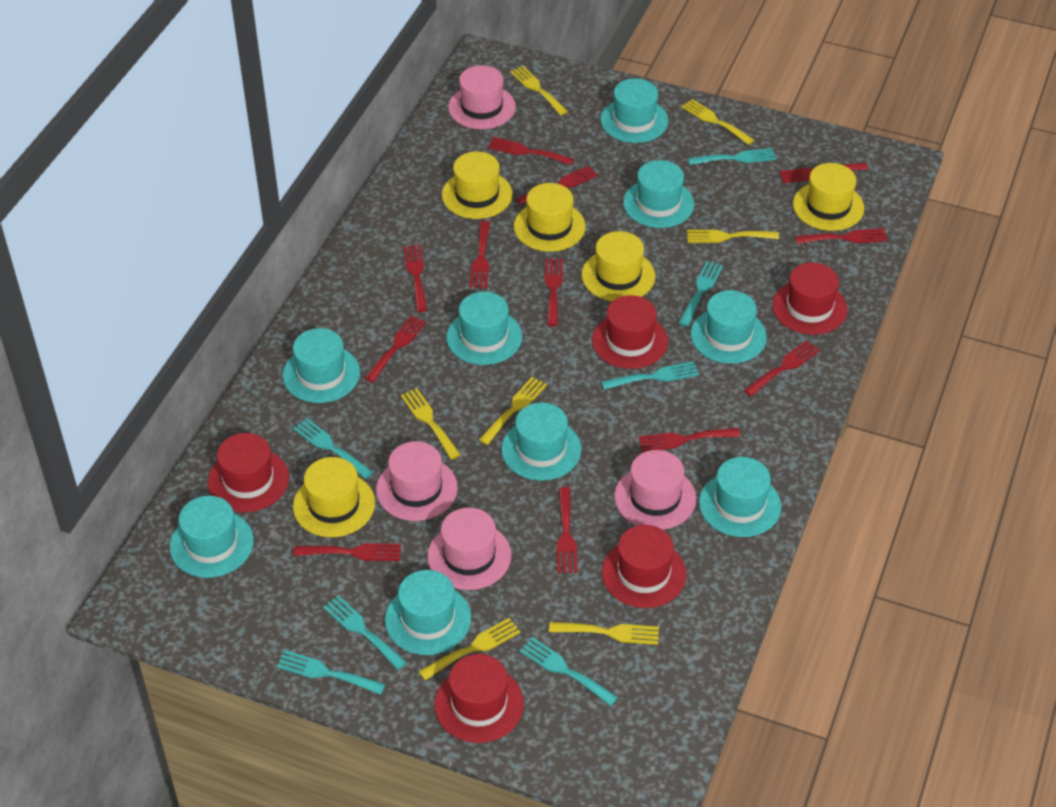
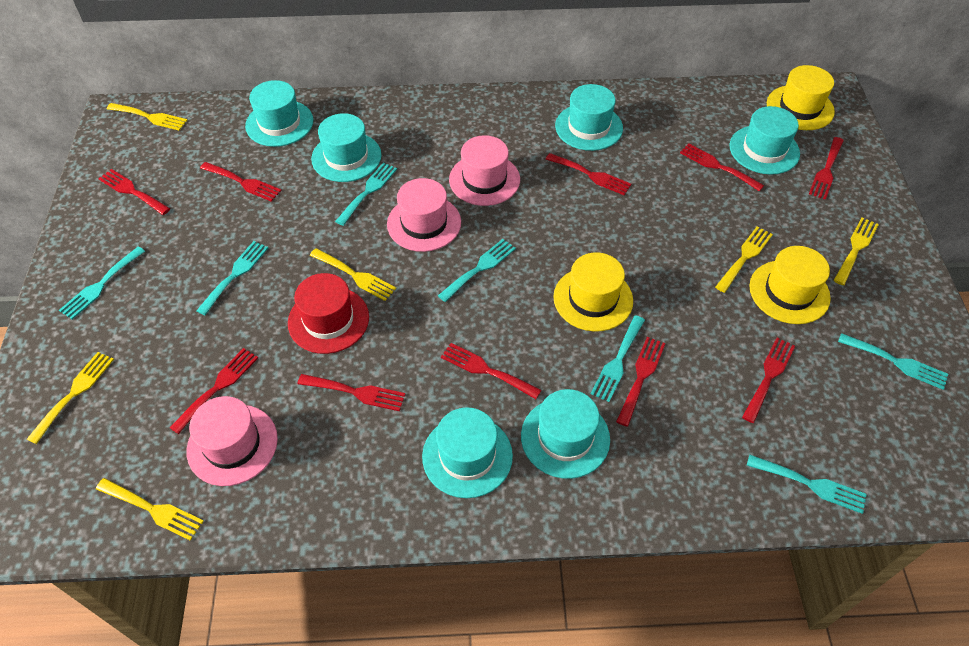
pink hat: [376,441,458,521] [427,508,511,590] [448,65,516,129] [614,450,696,530] = 4 -> [187,396,278,486] [387,178,461,252] [449,135,520,206] = 3
red fork: [294,544,401,561] [365,315,426,382] [403,245,427,312] [470,221,490,288] [488,137,574,165] [516,166,598,205] [545,259,563,326] [557,487,578,573] [639,428,740,452] [744,340,820,397] [779,163,868,183] [795,228,888,244] = 12 -> [98,169,170,215] [170,348,258,434] [200,162,282,202] [297,374,405,411] [441,343,542,399] [546,153,631,195] [616,337,666,427] [680,144,764,191] [742,338,795,423] [809,137,844,200] = 10
red hat: [207,433,289,512] [435,654,524,743] [592,295,668,369] [602,525,686,608] [772,263,848,335] = 5 -> [288,273,369,354] = 1
turquoise hat: [170,496,254,578] [283,328,360,403] [385,570,471,655] [446,292,522,365] [501,402,581,481] [600,78,669,143] [623,160,694,228] [691,290,767,364] [699,457,781,537] = 9 -> [245,80,313,147] [311,113,382,182] [422,407,513,498] [521,389,610,479] [555,84,623,151] [730,106,800,175] = 6
yellow fork: [401,388,461,460] [418,618,520,680] [479,377,547,445] [510,66,568,115] [549,622,659,645] [682,99,754,145] [687,230,779,243] = 7 -> [27,352,114,444] [96,478,204,541] [107,103,188,131] [310,248,396,301] [715,226,773,293] [833,217,879,285] = 6
yellow hat: [293,457,375,537] [442,151,512,219] [514,183,586,252] [582,231,655,302] [793,163,864,231] = 5 -> [553,252,633,332] [749,246,831,324] [767,65,835,130] = 3

